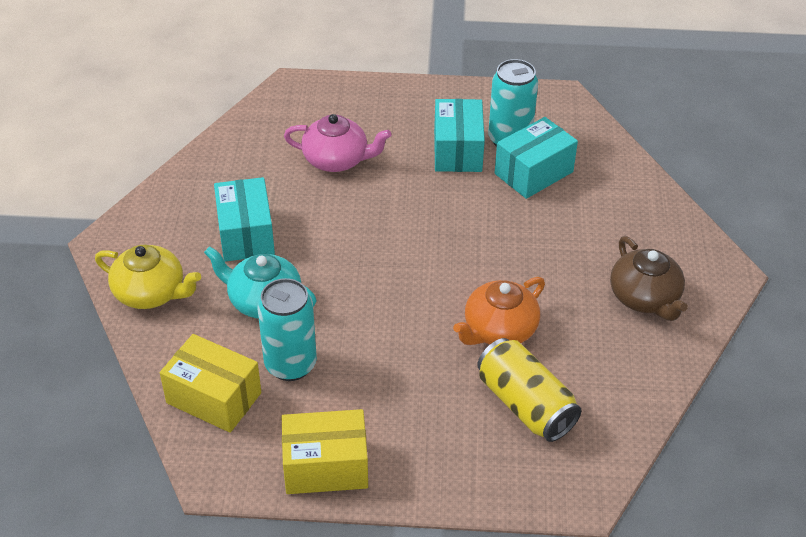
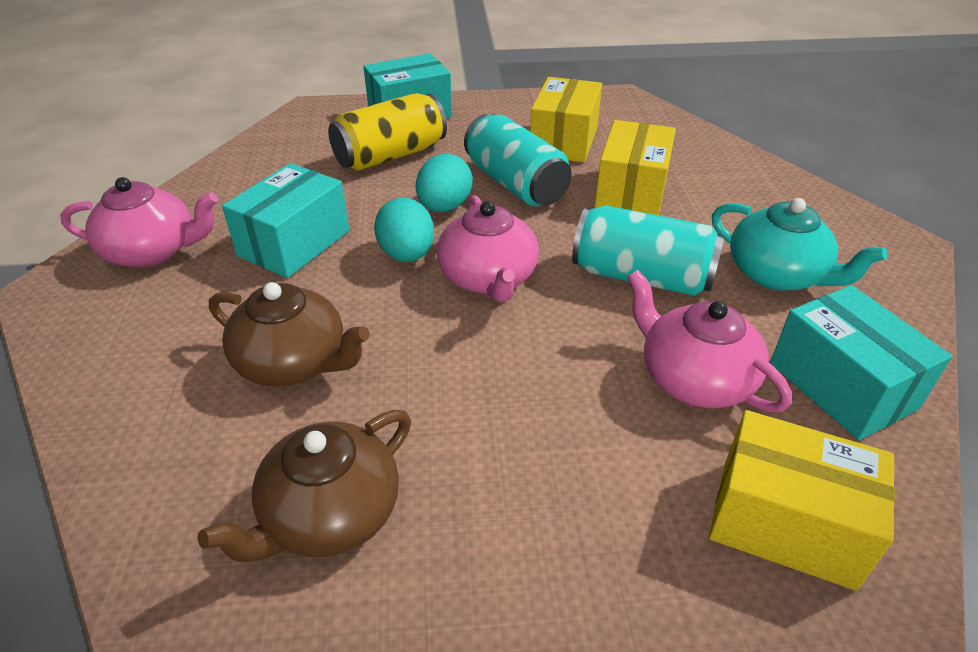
brown teapot: [610,236,688,321] = 1 -> [198,410,411,562] [209,282,370,387] = 2
orange teapot: [453,277,545,345] = 1 -> none = 0
pink teapot: [284,114,391,172] = 1 -> [60,177,218,267] [437,195,539,302] [627,270,792,412] = 3
turquoise egg: none = 0 -> [374,198,434,262] [416,154,473,212] = 2
yellow box: [160,334,261,433] [282,409,368,494] = 2 -> [530,77,602,163] [595,120,676,215] [709,410,895,591] = 3
yellow teapot: [95,245,201,309] = 1 -> none = 0

